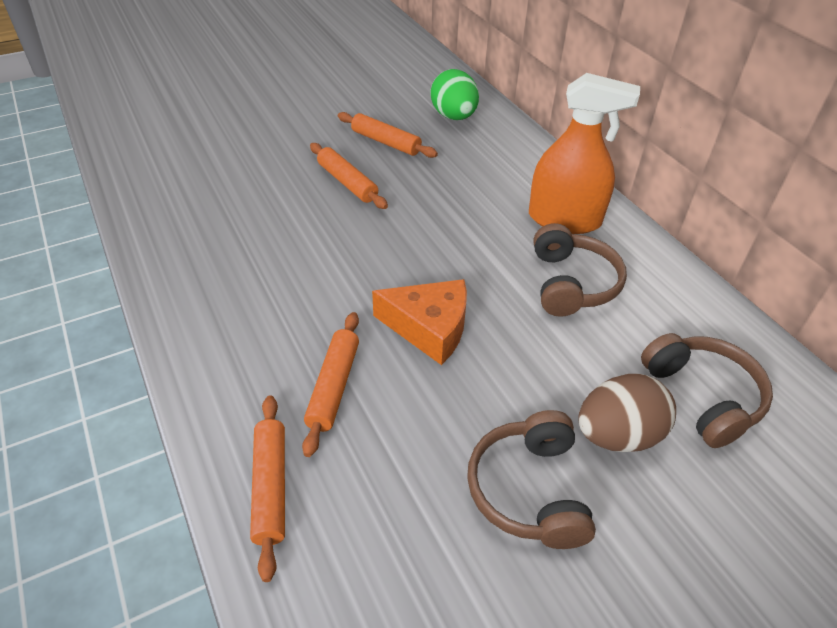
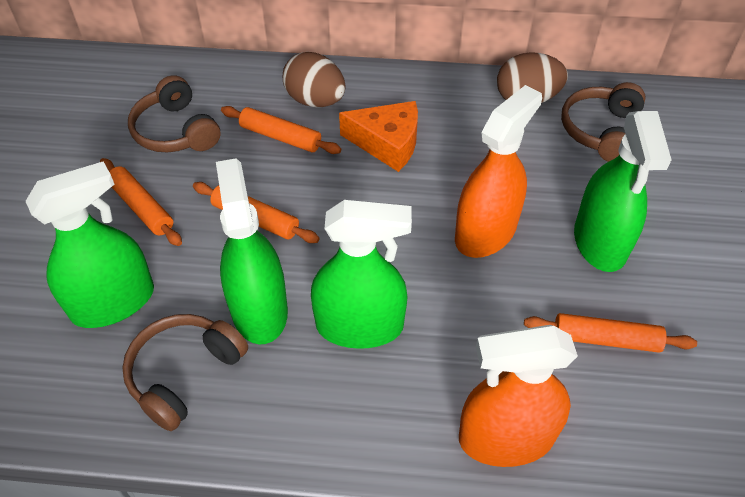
brown egg: [578,374,676,452] = 1 -> [283,52,346,107] [497,52,568,103] = 2
green egg: [431,69,479,120] = 1 -> none = 0
green spray bottle: none = 0 -> [25,162,154,328] [216,158,288,344] [311,200,412,349] [574,111,672,272] = 4
orange spray bottle: [529,73,640,234] = 1 -> [455,85,542,258] [459,325,578,467] = 2

